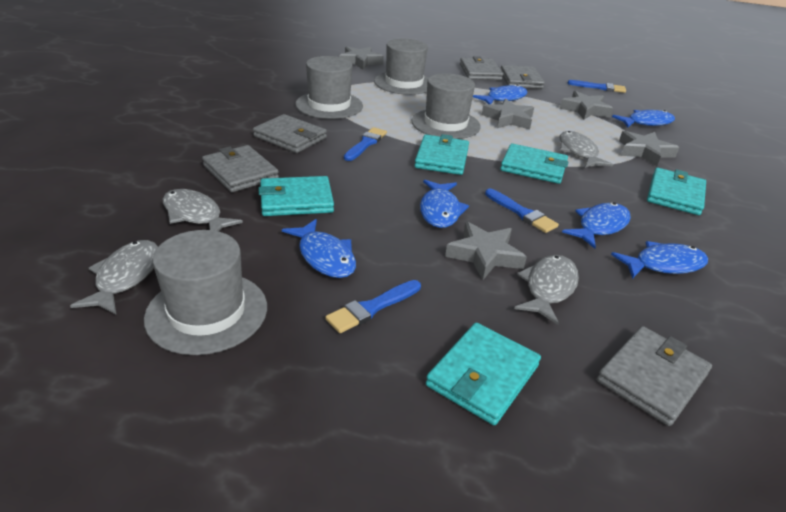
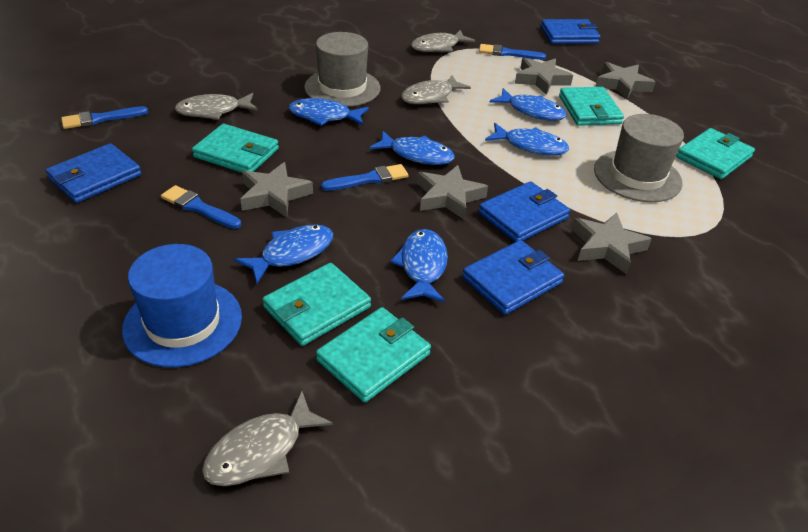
blue hat: none = 0 -> [122,244,242,367] = 1
blue wallet: none = 0 -> [46,143,141,203] [462,240,564,315] [479,181,570,242] [541,19,601,44] = 4
grey hat: [144,230,267,355] [295,56,363,119] [374,39,429,95] [411,73,481,139] = 4 -> [304,32,380,107] [594,114,684,202] = 2
grey wallet: [202,145,279,192] [253,114,327,153] [460,56,503,80] [501,65,545,89] [597,326,712,426] = 5 -> none = 0

